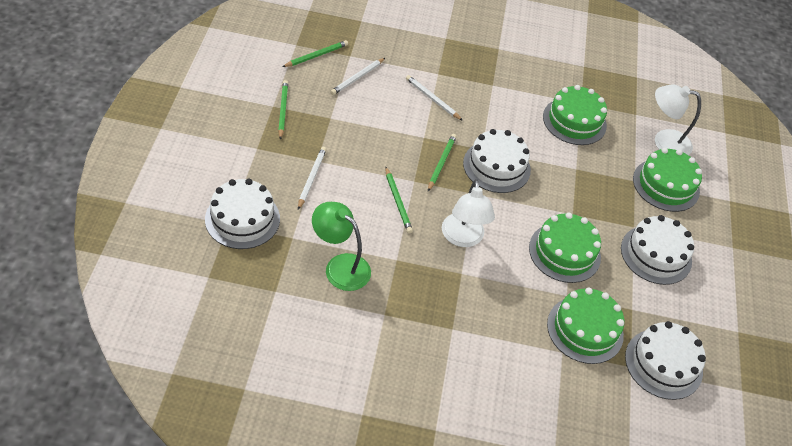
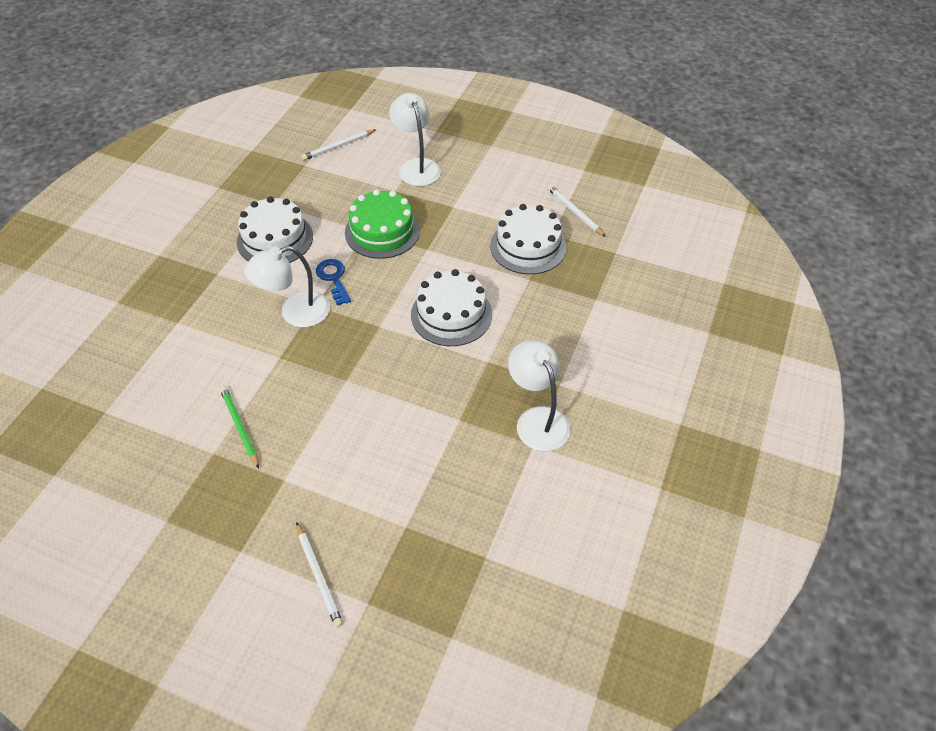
blue key: none = 0 -> [316,259,351,306] = 1
green cake: [529,212,601,283] [543,85,607,145] [547,287,624,364] [633,148,702,212] = 4 -> [345,189,420,259] = 1
green lamp: [312,202,371,291] = 1 -> none = 0
green pencil: [278,80,288,140] [282,40,348,67] [385,167,413,234] [428,134,457,191] = 4 -> [220,386,259,469] = 1
white cake: [205,179,280,249] [463,129,531,193] [621,215,694,285] [625,321,706,400] = 4 -> [237,196,313,263] [411,269,492,346] [490,204,567,274] = 3
white lamp: [442,179,495,247] [655,84,701,155] = 2 -> [244,246,330,327] [389,93,441,186] [508,340,571,451] = 3

